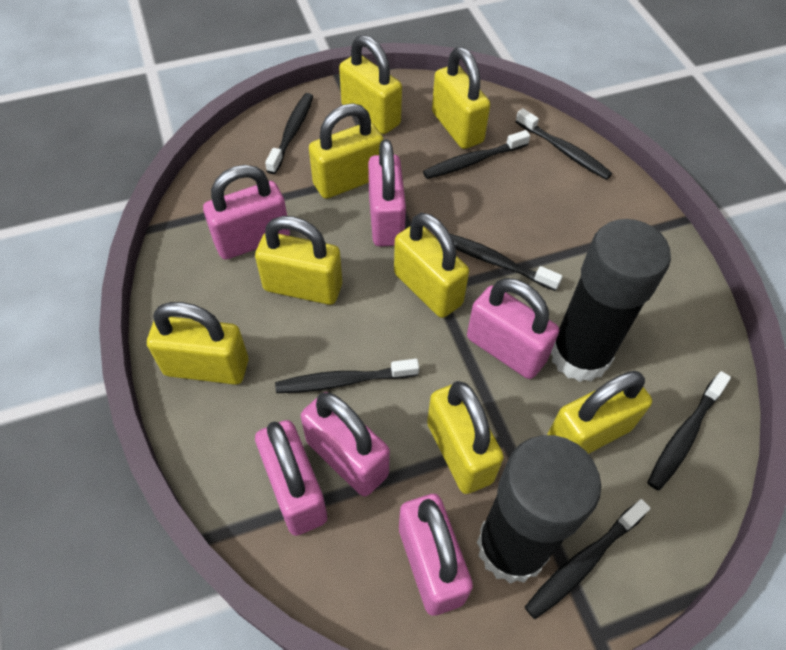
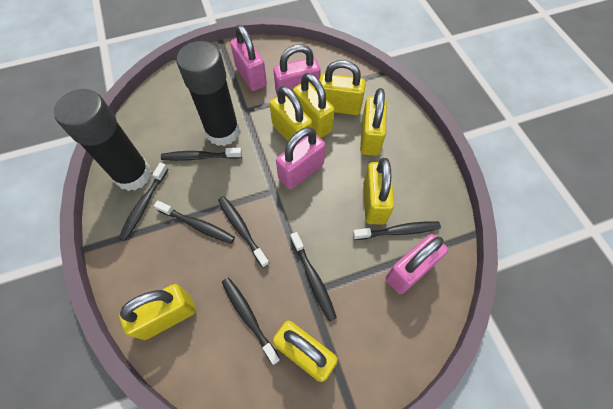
pink padlock: [203,165,290,260] [255,420,327,536] [301,392,390,496] [368,139,406,247] [399,494,473,616] [467,278,559,379] = 6 -> [230,25,267,91] [273,44,321,94] [276,127,325,189] [386,234,448,294] = 4
yellow padlock: [147,302,248,385] [255,216,342,305] [309,103,384,199] [339,35,402,134] [394,213,469,318] [427,381,504,494] [432,47,490,149] [547,371,652,454] = 8 -> [119,284,196,340] [270,86,312,141] [273,321,338,382] [293,73,335,138] [319,60,366,115] [360,88,387,156] [363,158,394,224] = 7

